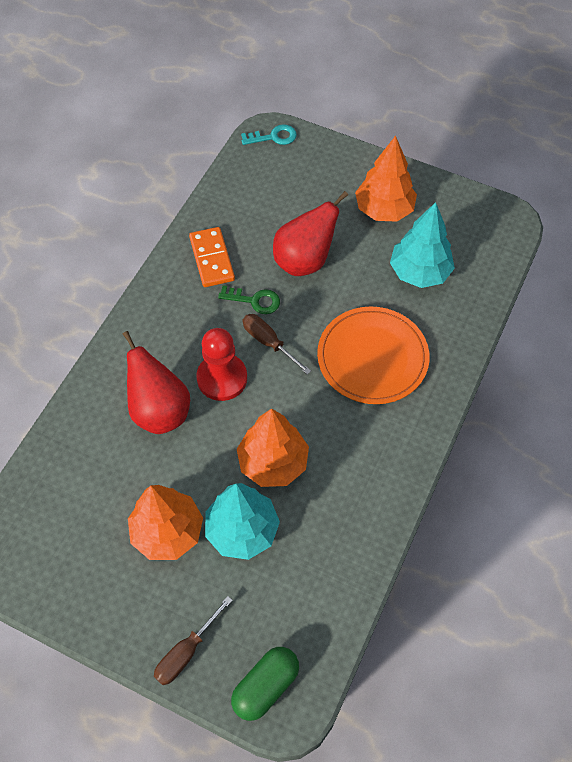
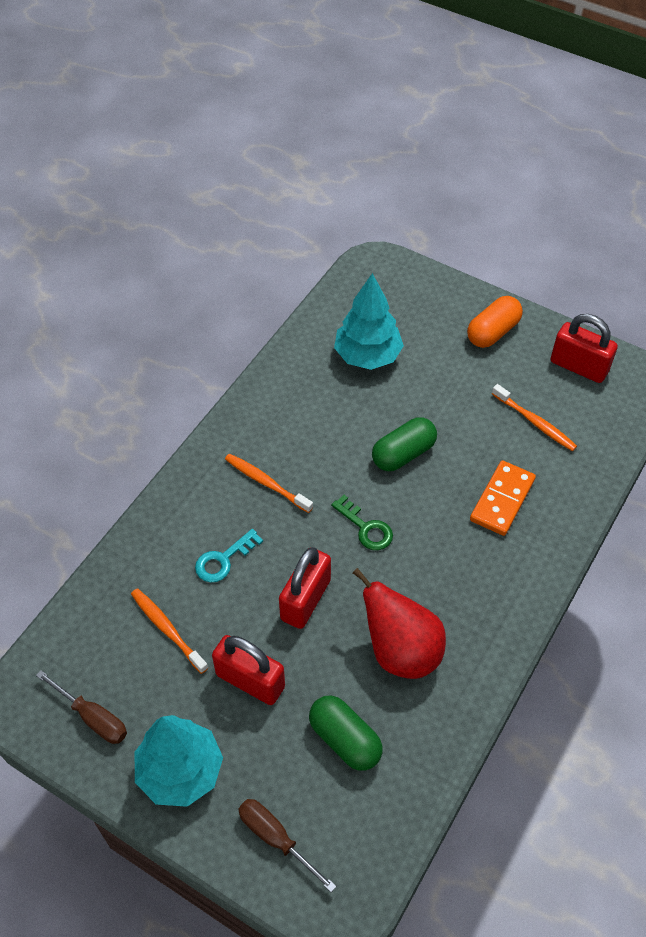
green capsule: [231,647,299,721] = 1 -> [309,696,383,771] [372,417,437,471] = 2
orange capsule: none = 0 -> [467,296,523,348] = 1
orange plate: [317,307,430,404] = 1 -> none = 0
orange toothbrush: none = 0 -> [131,588,208,674] [225,453,313,513] [492,384,577,451] = 3
orange tree: [128,485,203,560] [237,408,309,487] [355,136,417,222] = 3 -> none = 0
red padlock: none = 0 -> [212,635,285,705] [279,547,331,629] [551,314,618,383] = 3
red pawn: [196,328,247,401] = 1 -> none = 0
red pear: [123,331,190,434] [273,191,348,276] = 2 -> [353,568,446,679] = 1

